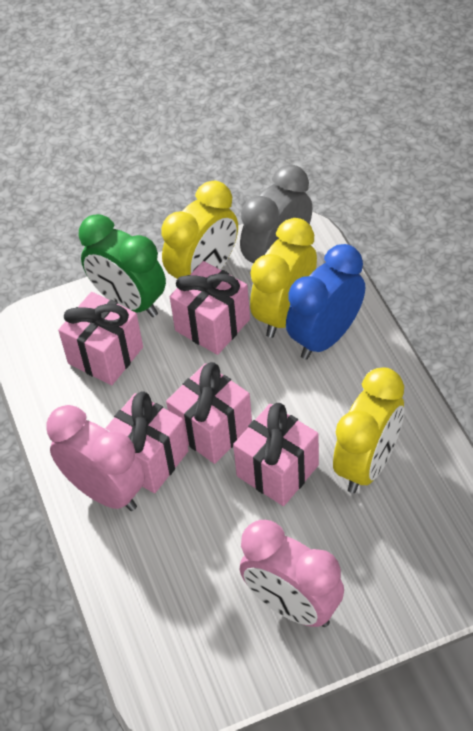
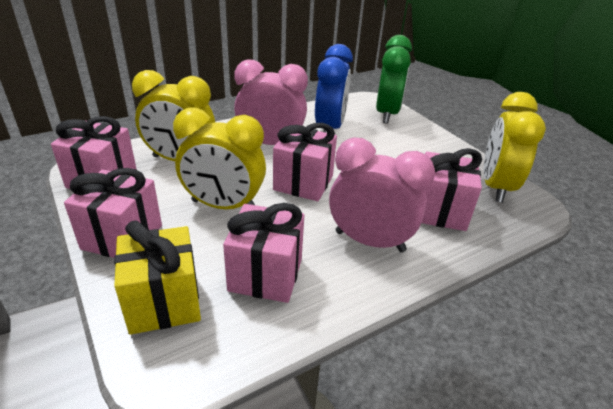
grey clock: [240,165,312,264] = 1 -> none = 0
yellow gift: none = 0 -> [114,220,201,335] = 1

